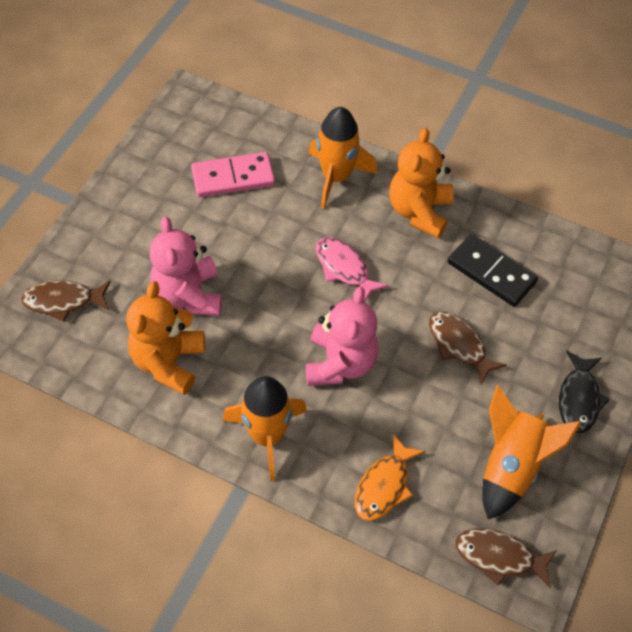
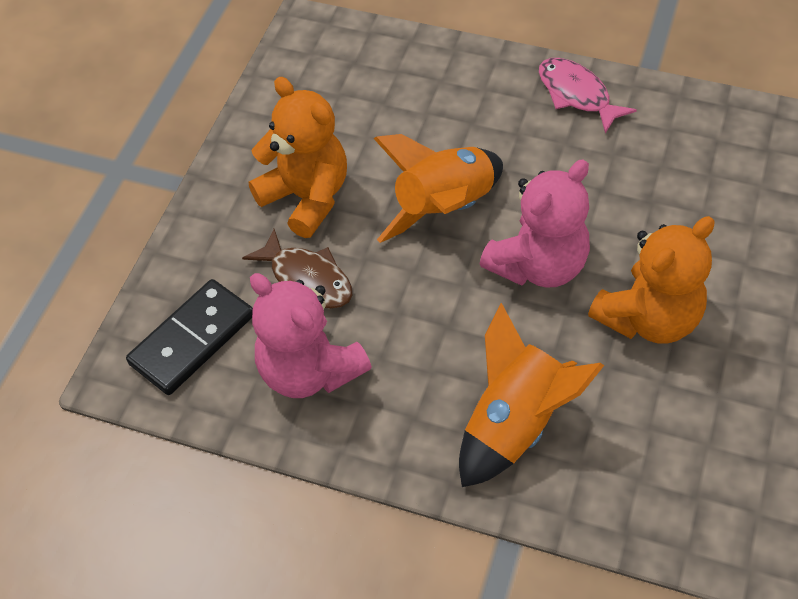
black fish: [559,351,610,433] = 1 -> none = 0
brown fish: [21,280,111,322] [429,312,507,385] [456,529,557,588] = 3 -> [242,229,352,309] = 1
orange fish: [355,434,425,521] = 1 -> none = 0
orange rocket: [223,376,307,481] [309,107,377,209] [482,385,582,519] = 3 -> [373,134,503,243] [459,303,604,487] = 2
pink domino: [191,152,275,197] = 1 -> none = 0

